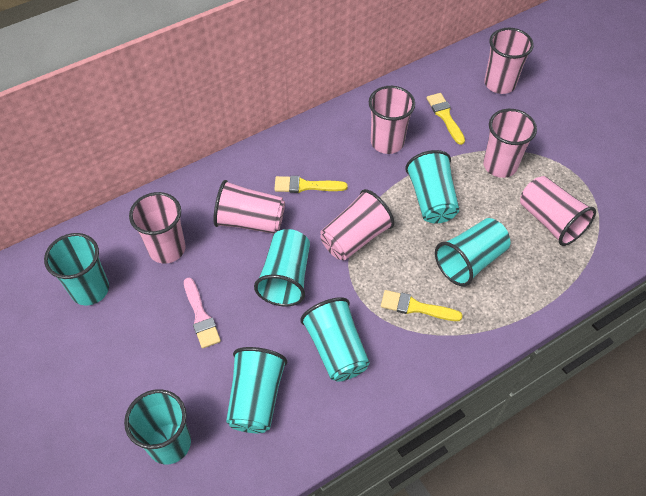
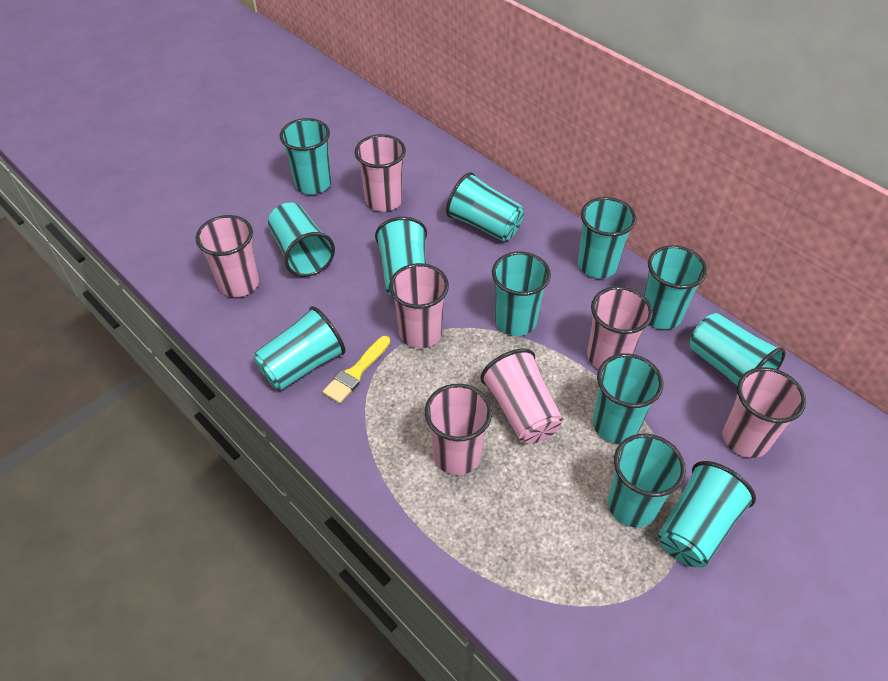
pink brush: [184,278,221,349] = 1 -> none = 0
turquoise cup: [44,233,109,305] [124,389,191,464] [226,347,287,433] [254,229,310,306] [300,297,370,382] [405,150,459,224] [435,218,511,286] = 7 -> [253,306,346,390] [268,202,335,277] [280,118,331,194] [375,217,427,296] [446,172,524,241] [492,252,551,336] [578,197,637,278] [592,353,663,443] [608,433,686,527] [644,245,707,329] [658,461,756,567] [690,313,786,386] = 12
yellow brush: [274,176,348,193] [381,290,463,321] [426,93,465,145] = 3 -> [323,336,390,404] = 1

